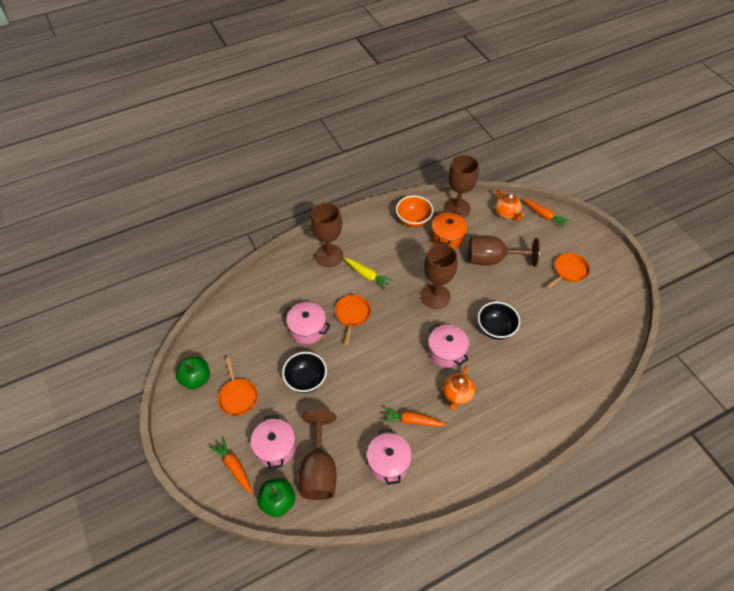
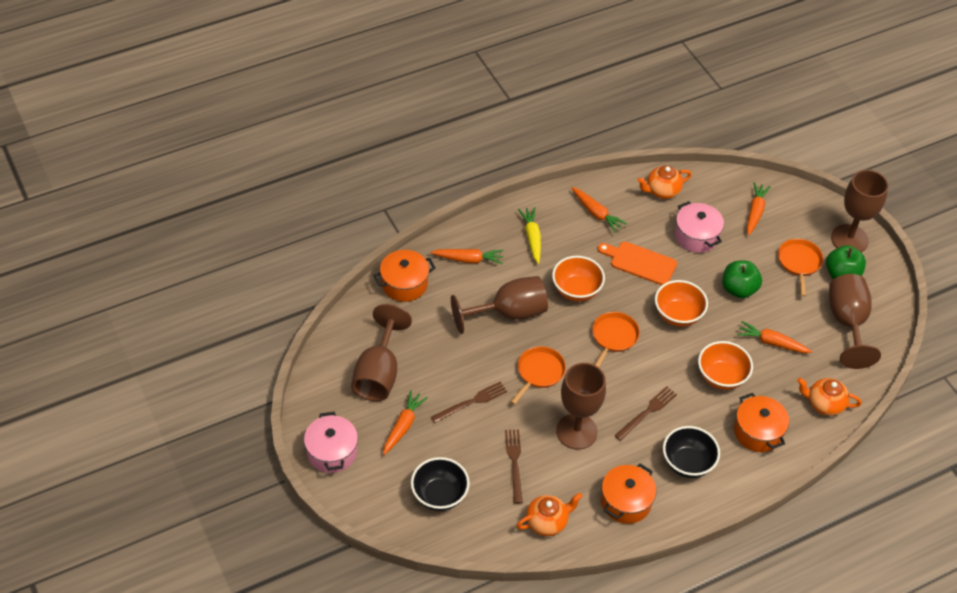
brown fork: none = 0 -> [431,382,507,423] [505,430,523,504] [614,386,677,441] = 3
orange bowl: [396,195,433,227] = 1 -> [552,256,605,302] [655,280,708,327] [698,341,753,390] = 3
orange carrot: [209,437,253,494] [382,407,447,427] [523,198,570,228] = 3 -> [383,390,428,455] [431,249,504,264] [571,187,627,233] [737,321,812,353] [747,182,771,236] = 5
orange cutting board: none = 0 -> [597,241,677,285] = 1
orange pot: [431,211,467,249] = 1 -> [373,250,435,302] [601,464,656,524] [734,393,789,452] = 3
orange teapot: [443,365,475,410] [495,190,524,221] = 2 -> [517,493,583,536] [637,166,692,199] [797,378,862,416] = 3
pink pot: [251,415,296,469] [282,302,331,344] [367,429,412,485] [428,323,469,368] = 4 -> [304,412,358,473] [675,201,724,253] = 2

